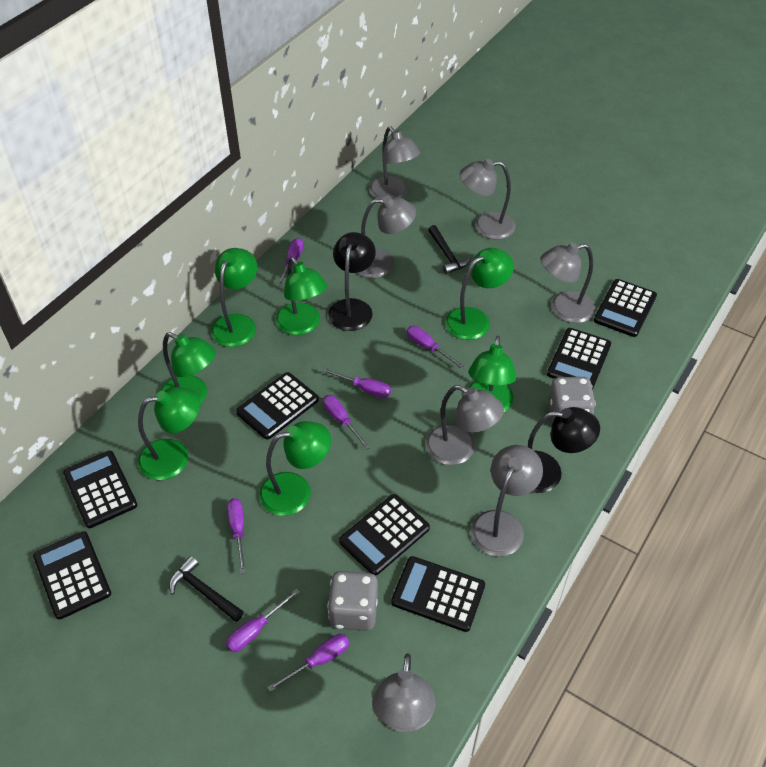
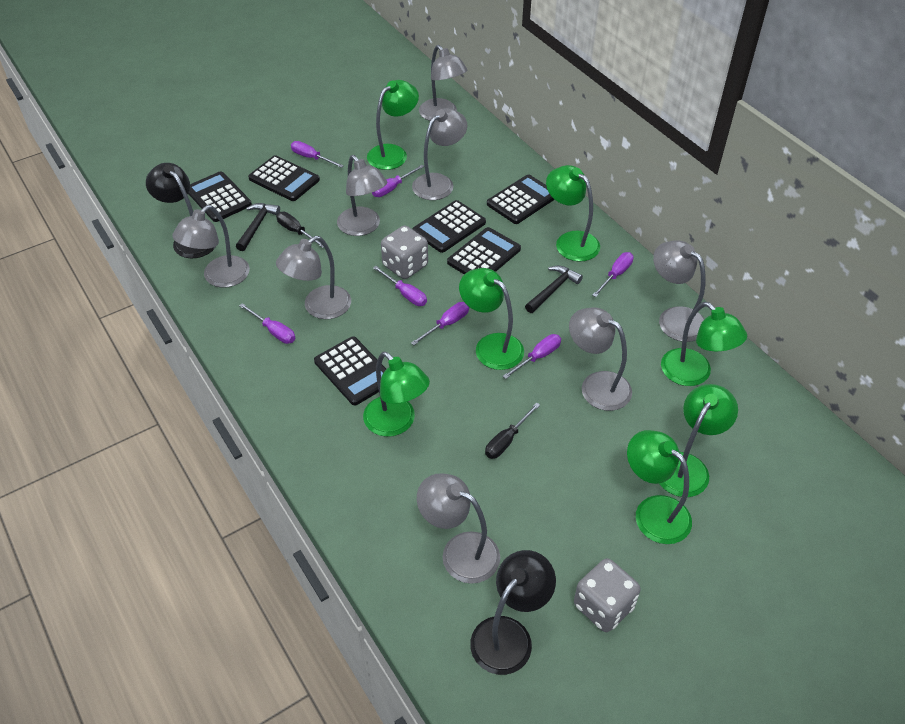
black calculator: [33,531,111,620] [63,450,137,528] [236,372,319,440] [339,494,430,576] [391,556,485,632] [547,328,611,390] [594,279,657,337] = 7 -> [188,171,252,222] [248,155,320,201] [314,336,386,405] [413,200,486,253] [447,227,521,274] [487,174,555,224] = 6
black screwdriver: none = 0 -> [276,212,324,248] [485,403,540,459] = 2
grey lamp: [358,196,416,278] [369,127,420,199] [372,653,435,732] [425,385,504,465] [460,159,516,240] [471,445,543,556] [540,243,596,323] = 7 -> [172,205,250,288] [276,236,351,319] [337,155,387,236] [412,108,467,200] [417,473,500,584] [419,45,467,121] [569,307,632,411] [653,240,706,342] = 8

